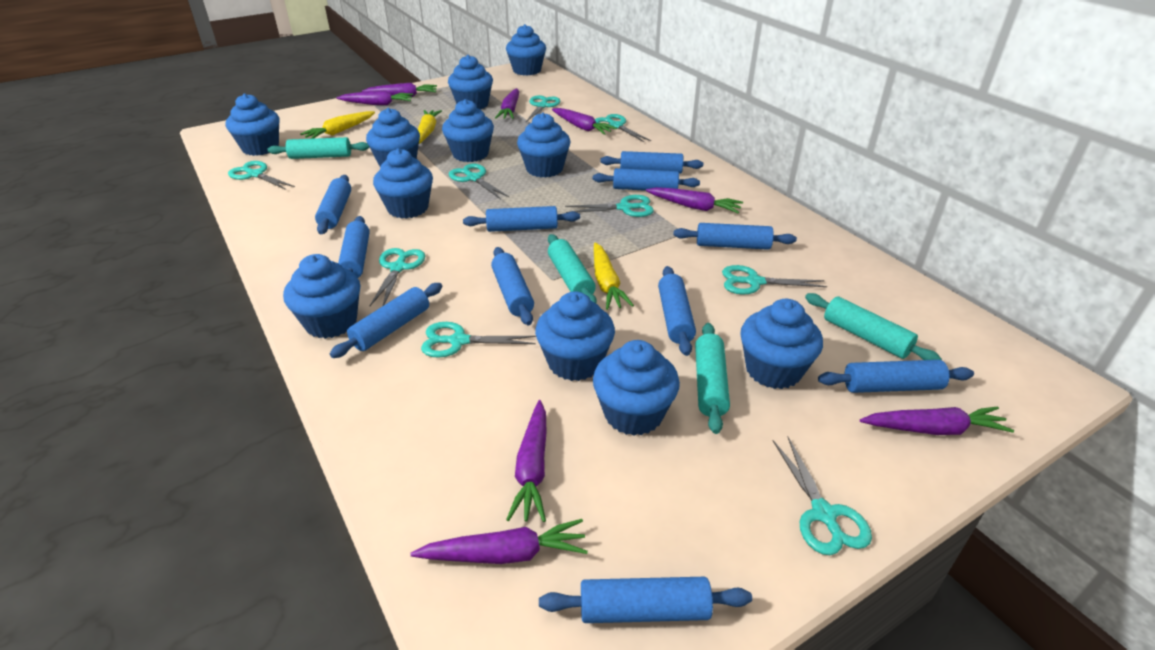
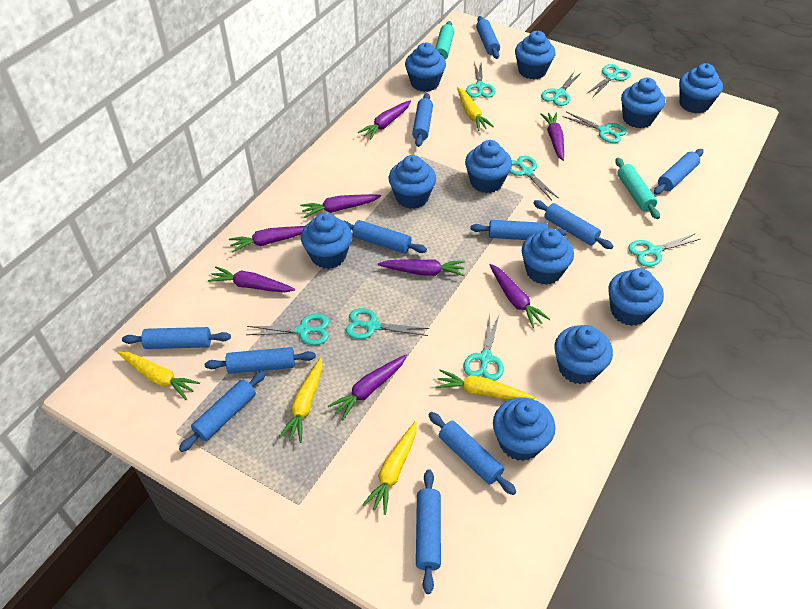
turquoise rolling pin: [267,137,369,159] [548,234,597,304] [695,323,730,434] [805,293,942,360] = 4 -> [435,21,454,60] [615,158,660,219] = 2
yellow carrot: [300,111,375,139] [418,110,442,144] [594,243,634,310] = 3 -> [117,351,200,400] [278,358,323,443] [362,421,417,515] [435,370,535,400] [457,87,494,131] = 5

